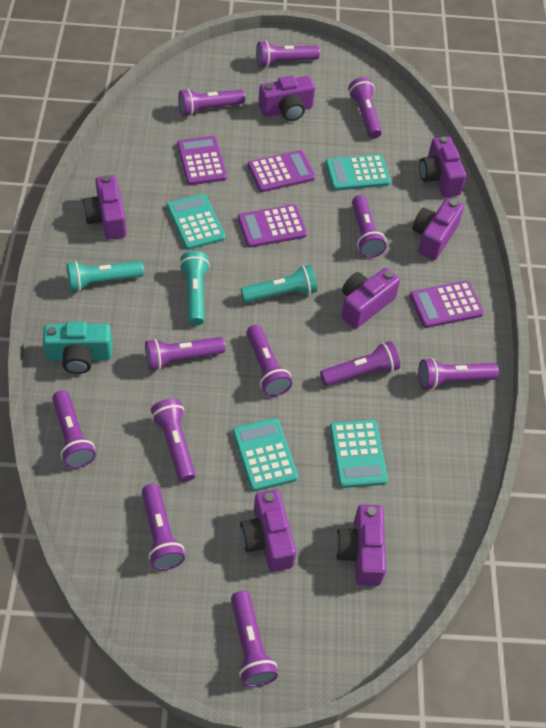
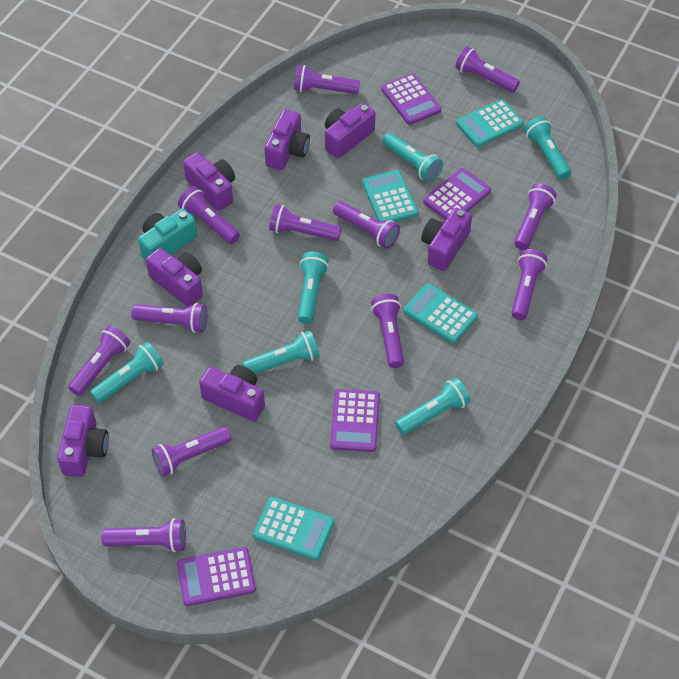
turquoise flashlight: [67,261,144,292] [179,251,210,325] [241,265,317,303] = 3 -> [90,342,164,403] [243,330,320,374] [298,252,329,324] [382,133,443,182] [395,378,471,435] [524,116,571,180] = 6

